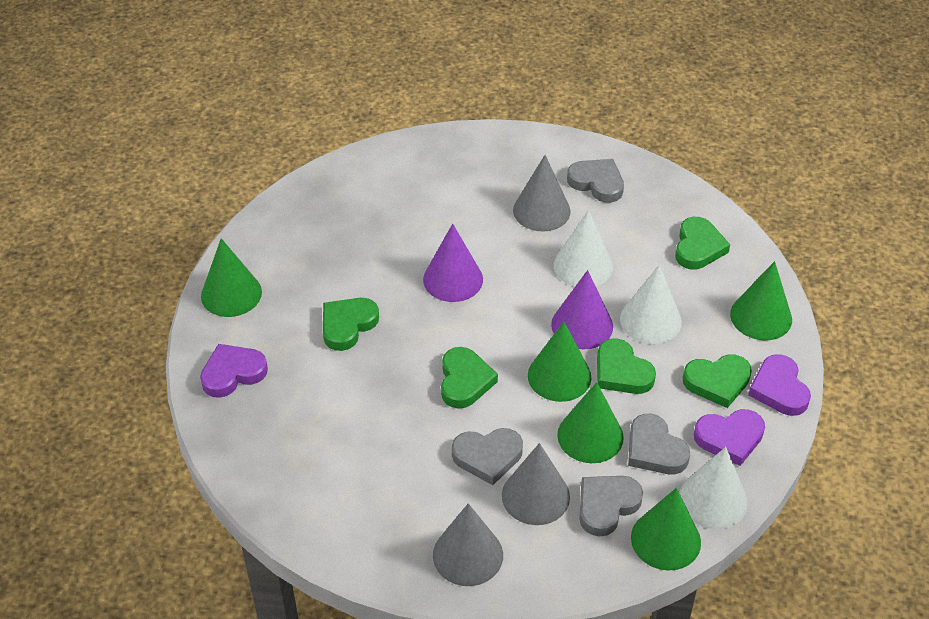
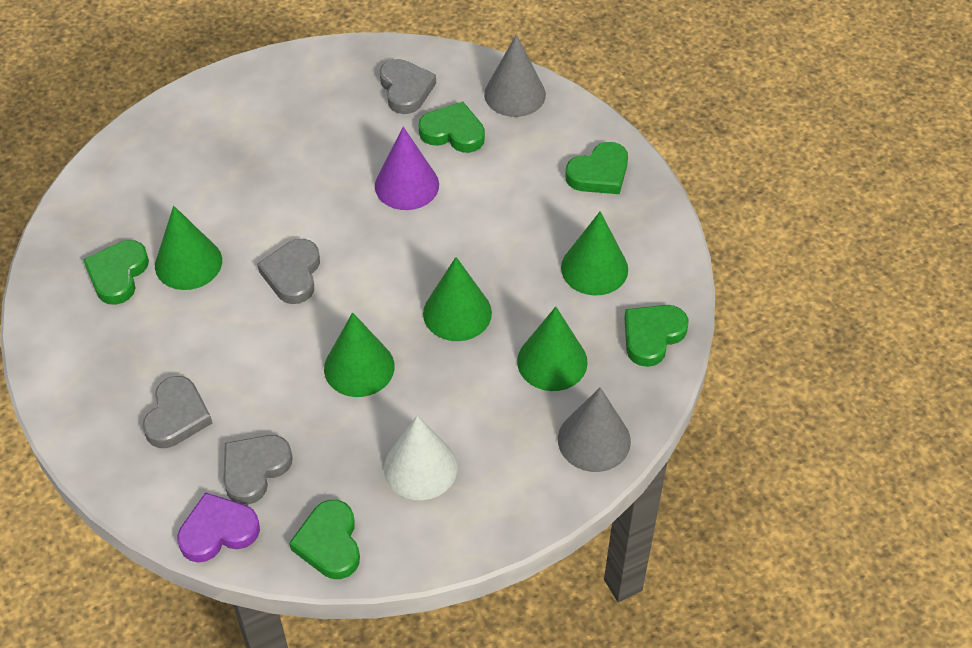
grey cone: [433,503,503,586] [502,443,570,525] [513,155,571,232] = 3 -> [484,34,546,117] [558,387,631,472] = 2
purple cone: [423,224,483,302] [551,270,613,350] = 2 -> [375,127,439,210] = 1
purple heart: [200,344,268,398] [694,409,765,466] [748,354,811,416] = 3 -> [177,492,260,563] = 1
white cone: [554,210,613,287] [620,265,682,344] [679,447,748,529] = 3 -> [384,416,458,500] = 1

